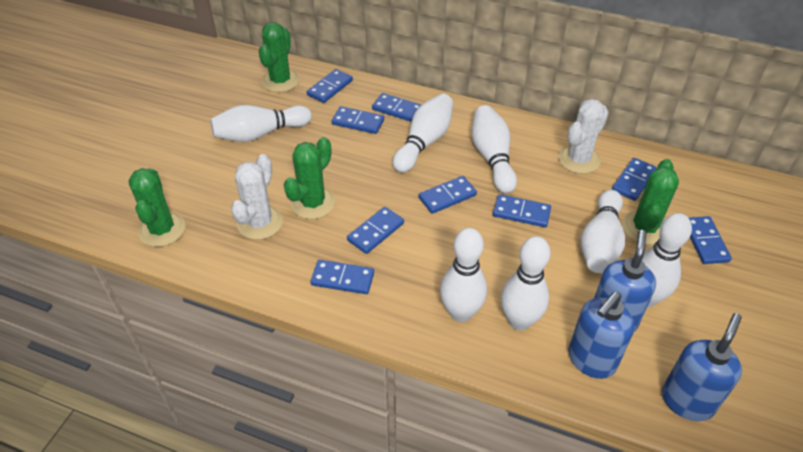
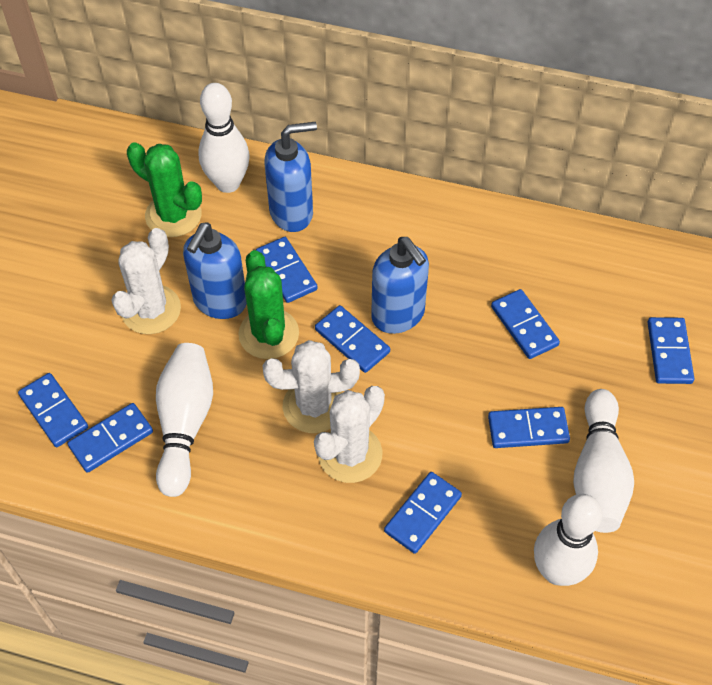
blue domino: [307,69,353,103] [310,260,374,294] [331,106,384,134] [347,207,404,254] [372,93,421,122] [419,176,477,214] [493,194,551,227] [612,158,657,201] [689,216,732,264] = 9 -> [18,373,88,447] [68,403,153,473] [256,237,318,303] [315,305,390,373] [384,472,462,554] [488,407,570,448] [491,289,560,359] [647,317,694,384] = 8
green cactus: [128,168,185,247] [259,22,299,92] [284,137,335,219] [622,159,679,245] = 4 -> [127,142,202,237] [238,250,299,359] = 2
white bowling pin: [210,105,312,142] [393,94,453,173] [440,228,487,322] [472,105,517,194] [501,236,551,331] [581,190,625,273] [642,213,692,307] = 7 -> [156,343,213,497] [198,83,249,193] [534,494,602,586] [573,389,634,533] = 4
white cactus: [231,154,283,240] [558,99,608,174] = 2 -> [111,228,181,334] [262,340,360,433] [314,386,385,483] = 3

